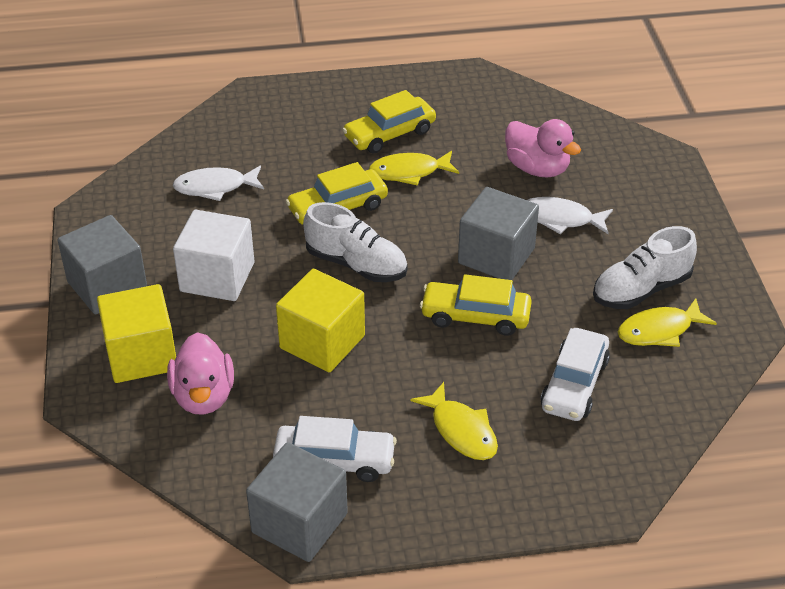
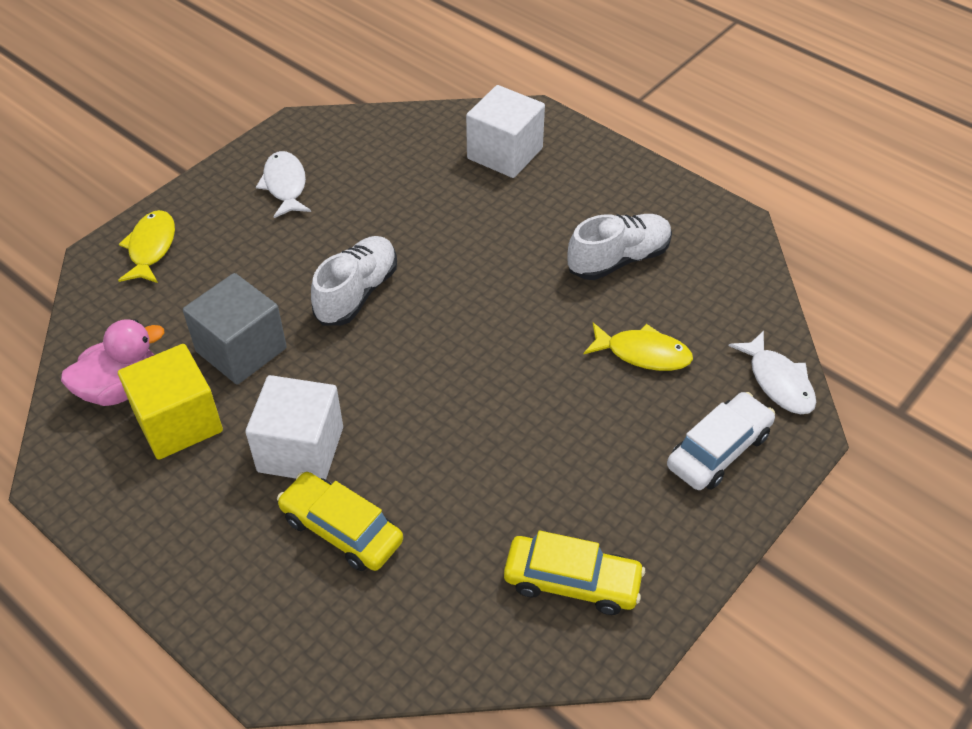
grey cube: [58,215,147,314] [246,442,348,562] [458,187,539,280] = 3 -> [183,273,287,384] = 1
pink duck: [167,332,234,415] [505,119,581,177] = 2 -> [61,319,164,406] = 1
white car: [273,416,397,482] [541,328,610,421] = 2 -> [667,392,775,490] = 1
white cube: [173,210,254,301] = 1 -> [246,375,343,479] [466,85,545,178] = 2
yellow car: [286,162,388,225] [342,90,436,154] [420,274,532,336] = 3 -> [277,472,403,571] [504,531,645,615] = 2
yellow cube: [97,284,176,383] [276,269,365,372] = 2 -> [118,344,223,460] = 1
yellow fish: [369,150,459,186] [410,382,498,460] [618,298,717,347] = 3 -> [118,210,175,283] [584,323,693,371] = 2

